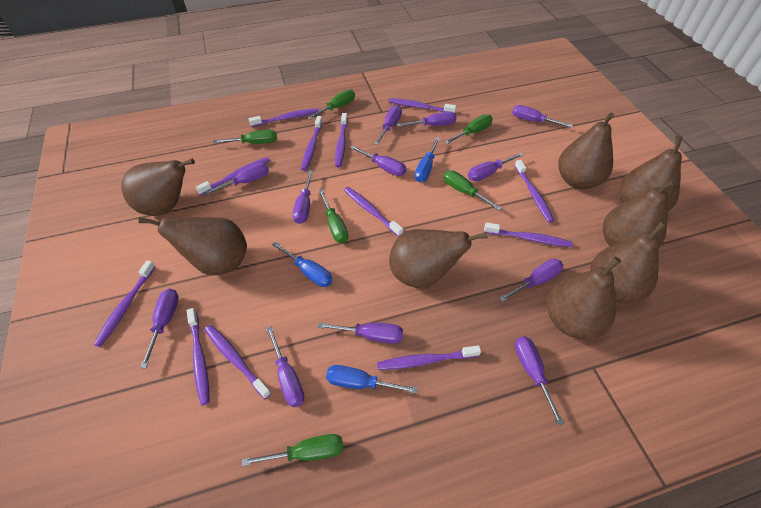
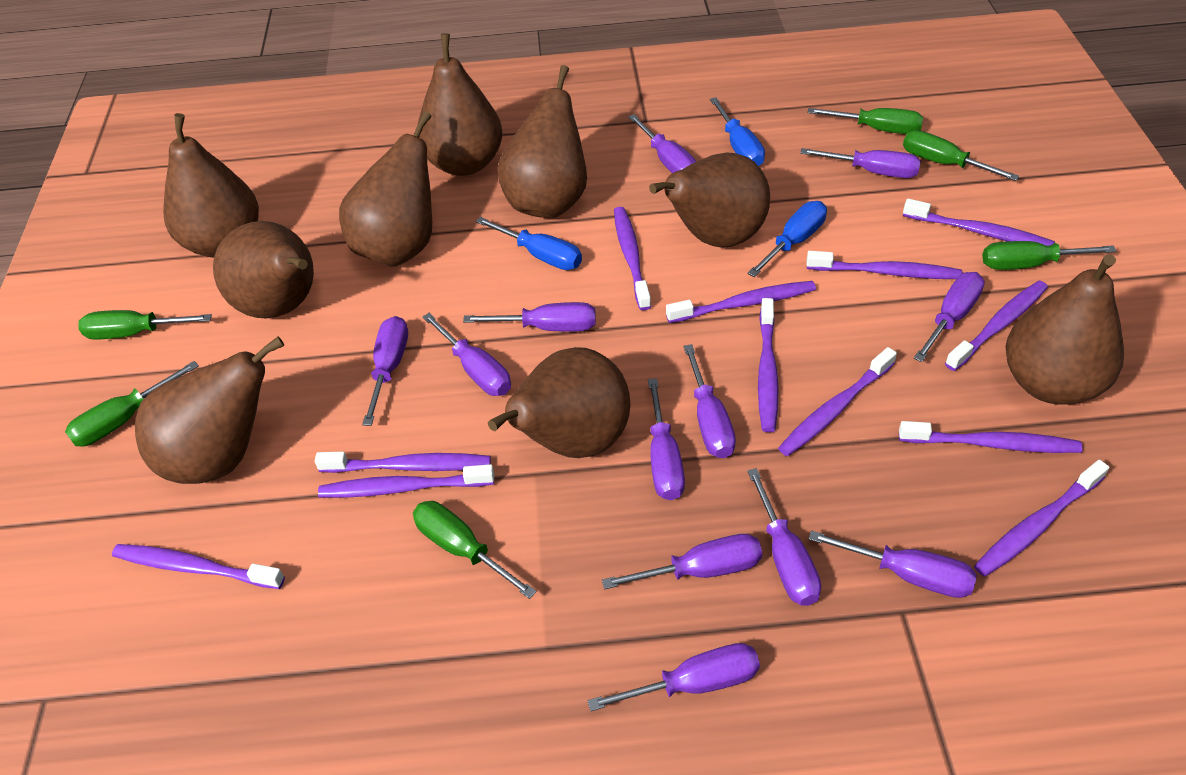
brown pear: [121,159,195,216] [139,217,247,275] [389,229,488,288] [547,257,621,339] [558,113,614,189] [590,221,667,303] [603,179,677,247] [619,136,683,211] = 8 -> [135,336,284,484] [163,113,259,257] [213,221,314,318] [339,111,432,267] [418,33,503,176] [488,347,630,458] [497,65,587,218] [649,152,770,248] [1005,254,1124,405] = 9

